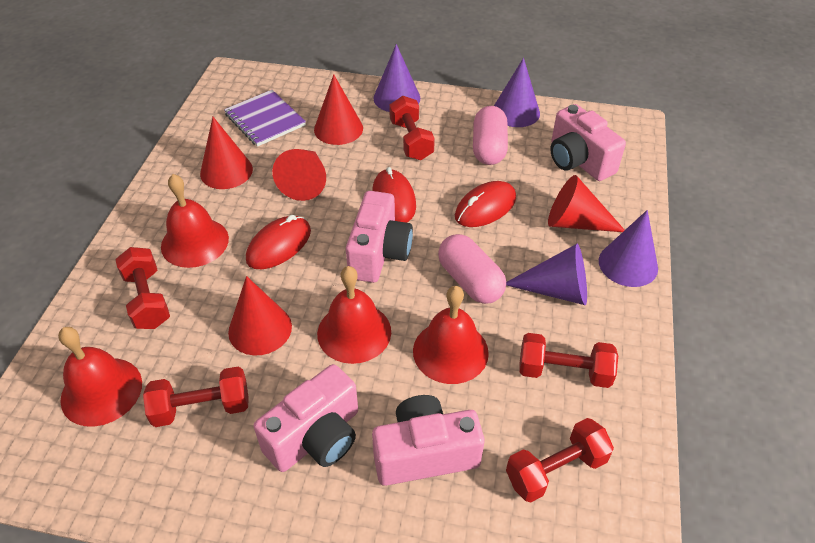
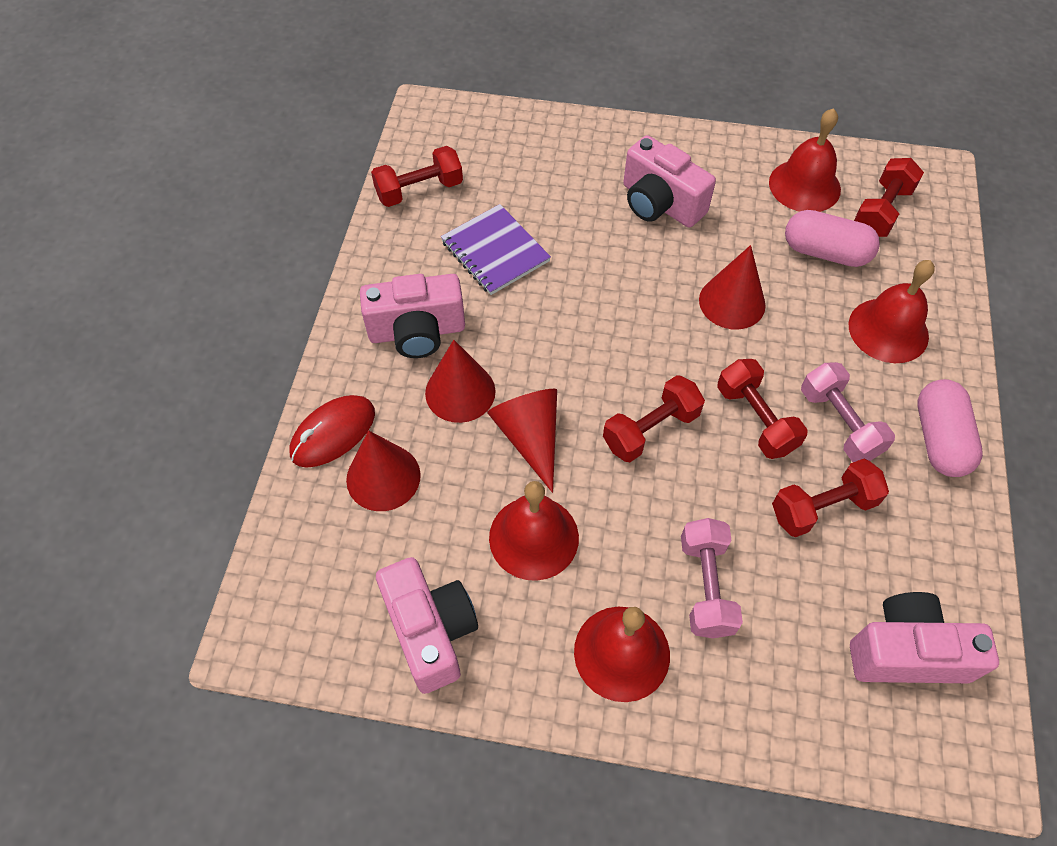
pink dumbbell: none = 0 -> [681,518,743,638] [801,362,895,462] = 2
purple cone: [373,44,420,112] [494,58,540,127] [506,244,587,305] [599,210,658,287] = 4 -> none = 0
red cone: [200,117,253,189] [228,276,292,355] [272,149,326,201] [314,74,363,145] [548,175,625,232] = 5 -> [346,430,421,511] [425,340,495,423] [487,389,557,493] [699,245,765,329] = 4
red mouse: [246,215,311,269] [372,167,416,223] [455,181,516,227] = 3 -> [290,395,375,468] = 1

